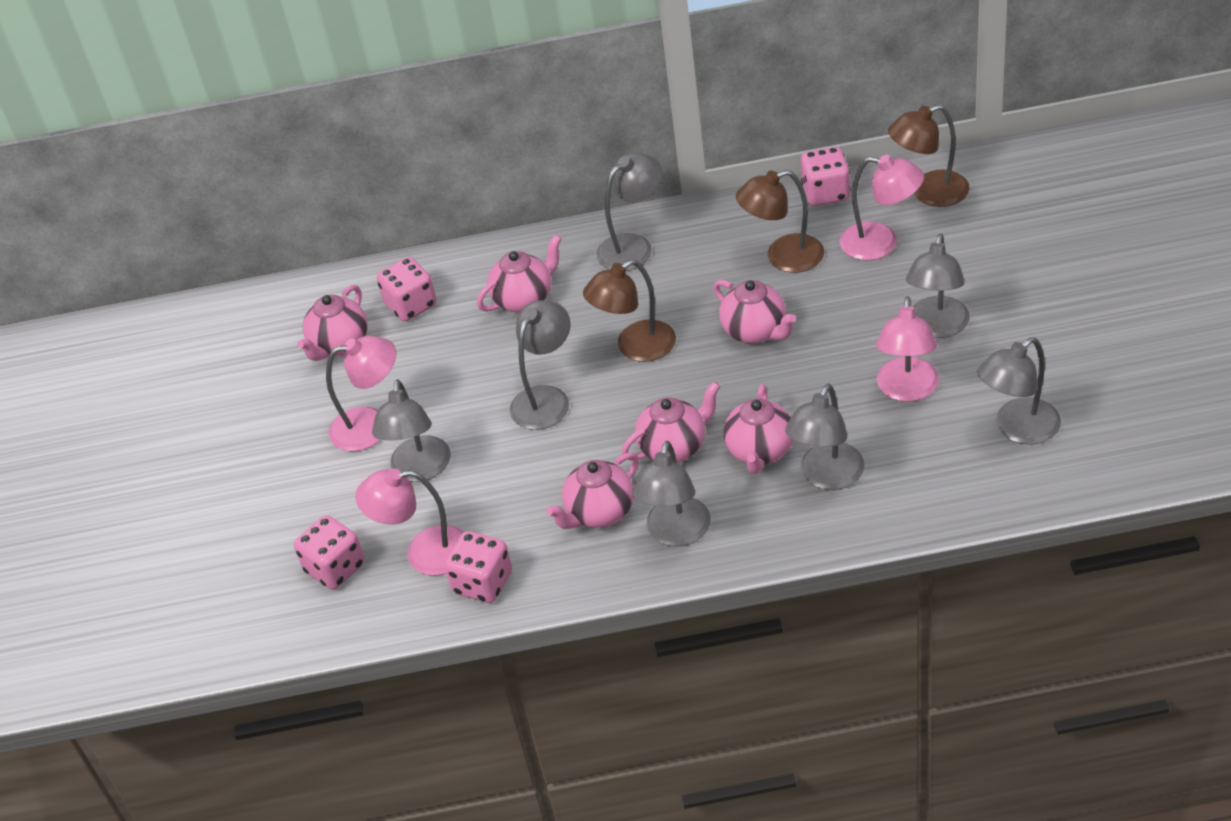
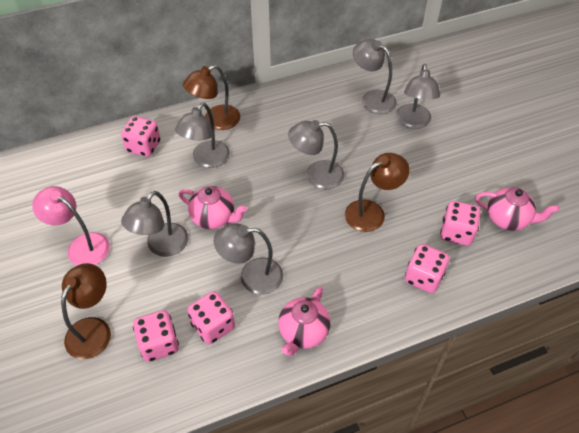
grey lamp: [372,379,451,482] [510,300,571,430] [596,153,663,271] [632,441,711,546] [785,384,864,490] [906,234,969,338] [977,337,1061,445] = 7 -> [121,191,188,257] [175,102,230,168] [213,223,283,295] [288,120,344,189] [353,39,397,114] [396,64,440,129] = 6
pink dice: [294,515,365,589] [377,257,437,321] [444,531,512,603] [800,147,851,206] = 4 -> [121,116,160,157] [133,310,179,362] [187,291,235,344] [405,244,450,293] [440,201,481,246] = 5
pink lamp: [326,336,396,451] [355,468,464,576] [840,155,924,260] [876,296,939,402] = 4 -> [32,186,110,265] = 1
pink teapot: [297,285,368,361] [477,234,562,312] [546,452,639,529] [622,381,720,463] [713,280,796,344] [724,384,793,474] = 6 -> [179,186,247,229] [278,286,331,356] [475,187,559,231] = 3

